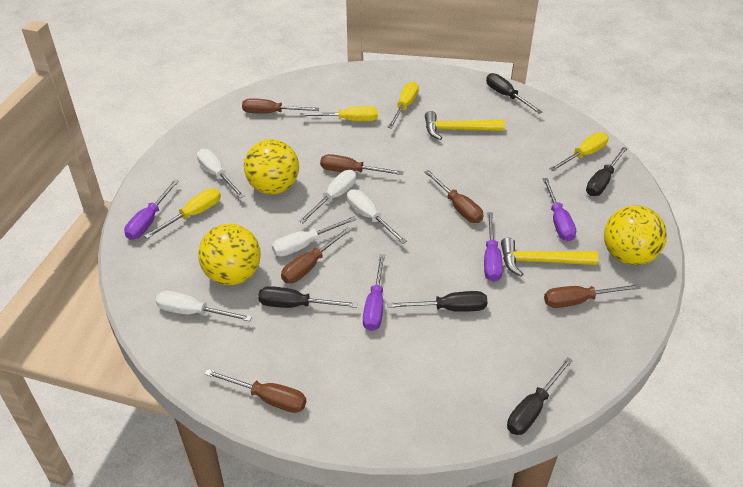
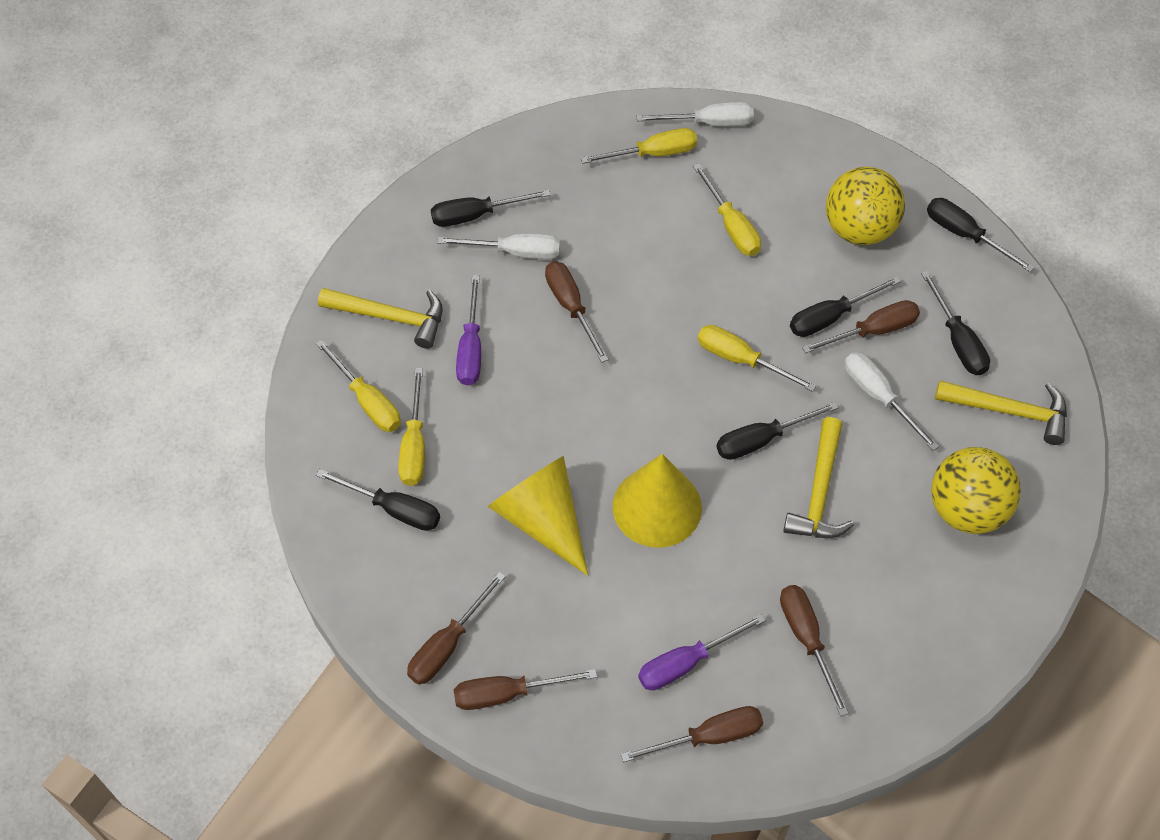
black screwdriver: [258,286,358,308] [387,291,488,312] [486,73,542,114] [507,357,573,435] [586,147,628,196] = 5 -> [316,469,440,531] [431,189,551,227] [716,402,839,460] [790,276,901,337] [921,271,990,375] [927,198,1035,272] = 6
purple screwdriver: [124,179,179,240] [363,254,385,331] [484,212,503,282] [543,178,576,242] = 4 -> [456,275,481,386] [638,614,766,690] = 2
white screwdriver: [156,291,252,322] [197,149,244,198] [272,216,356,257] [299,170,356,223] [347,189,407,244] = 5 -> [437,233,560,259] [637,102,754,126] [845,352,939,451] = 3
yellow ball: [198,224,261,285] [244,139,299,194] [604,205,667,265] = 3 -> [826,166,905,245] [931,447,1021,534] = 2
yellow cone: none = 0 -> [488,456,588,576] [613,454,702,547] = 2
yellow hammer: [425,111,505,140] [501,237,598,277] = 2 -> [318,288,443,349] [784,417,854,538] [935,380,1067,445] = 3
yellow screwdriver: [144,188,221,239] [300,106,378,121] [387,82,419,129] [550,132,609,171] = 4 -> [316,339,401,432] [398,368,425,486] [581,128,697,164] [693,164,761,256] [698,325,816,392] = 5

